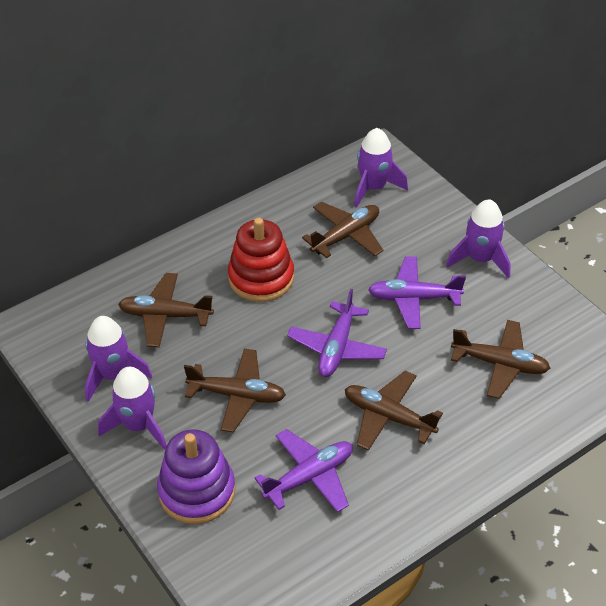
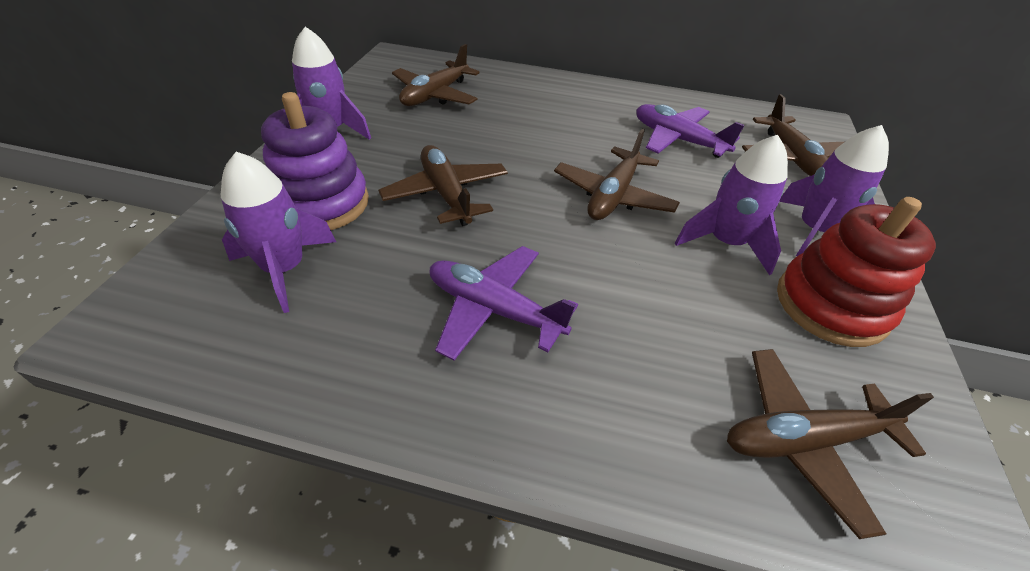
purple plane: [255,429,353,513] [287,289,387,377] [368,256,466,329] = 3 -> [430,246,578,361] [636,104,745,158] = 2

